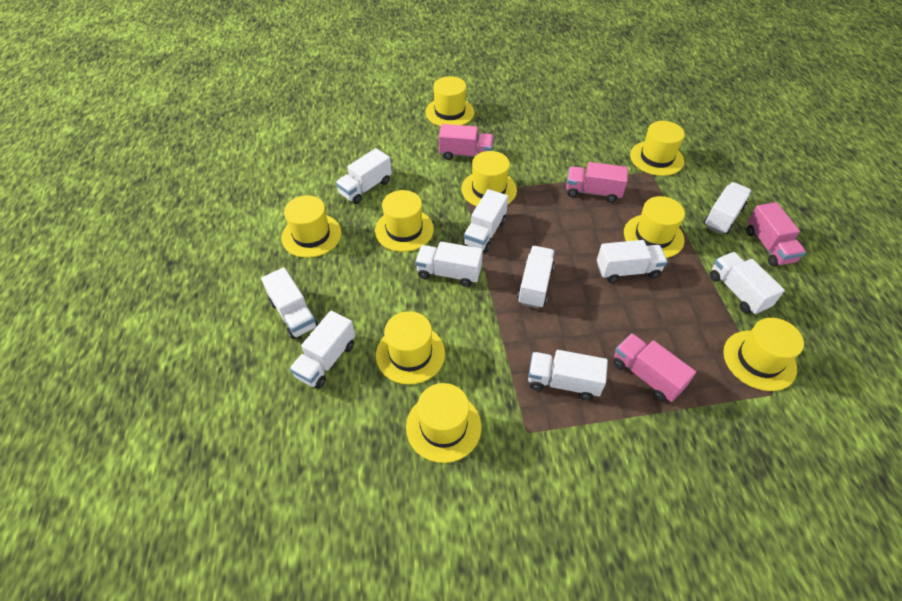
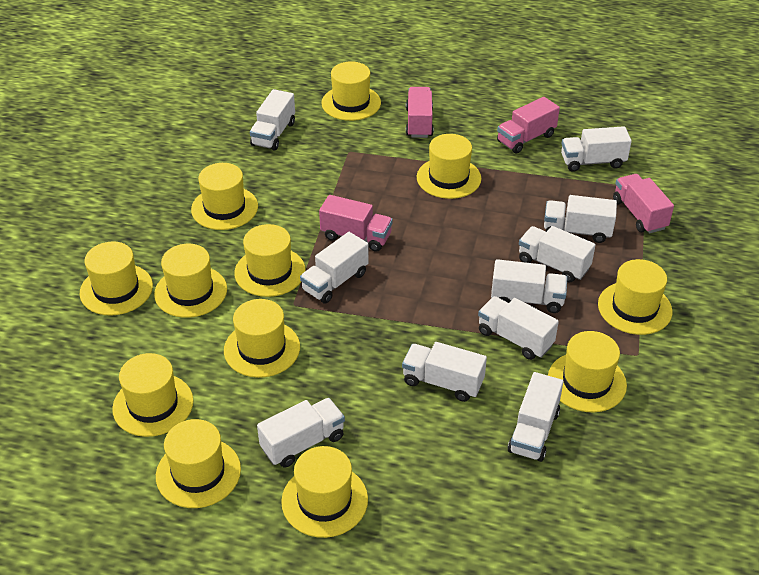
yellow hat: [281,195,341,258] [375,190,434,252] [376,311,445,385] [406,383,481,463] [425,76,474,126] [461,151,517,207] [624,196,685,258] [630,121,685,176] [723,318,804,391] = 9 -> [80,242,153,315] [112,353,194,437] [154,244,227,318] [156,419,241,508] [191,163,258,230] [224,299,300,378] [234,224,306,297] [281,446,368,538] [321,61,381,121] [417,134,481,199] [548,331,627,412] [598,259,672,335] = 12

